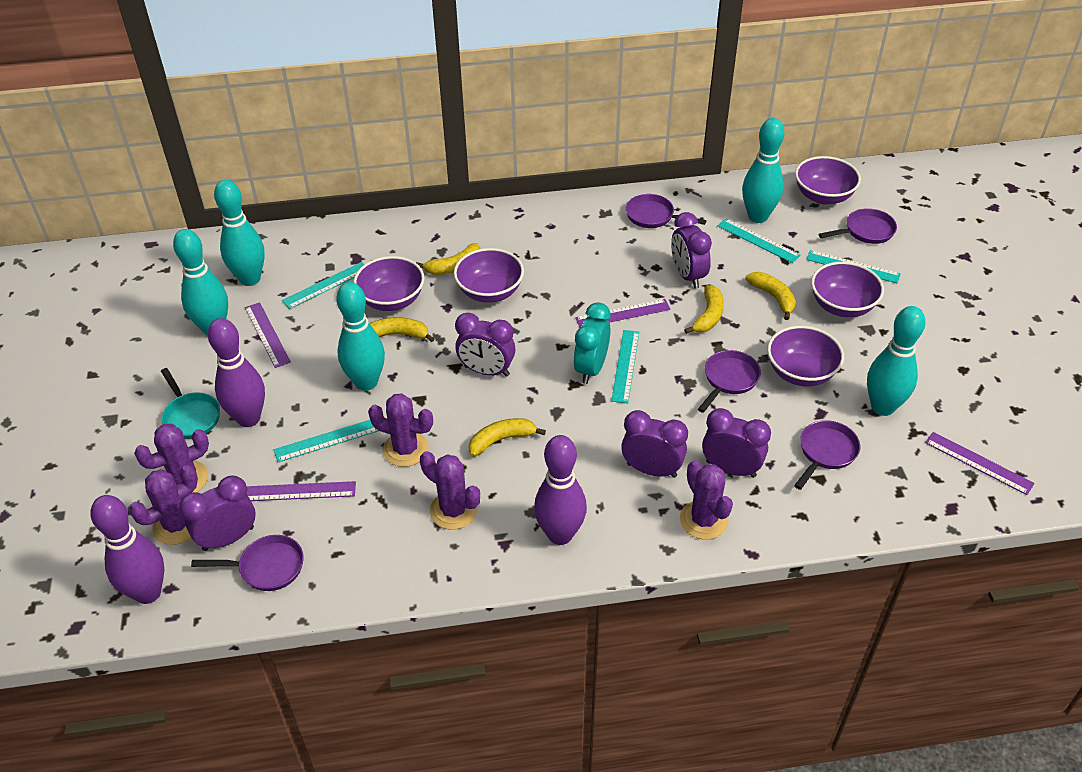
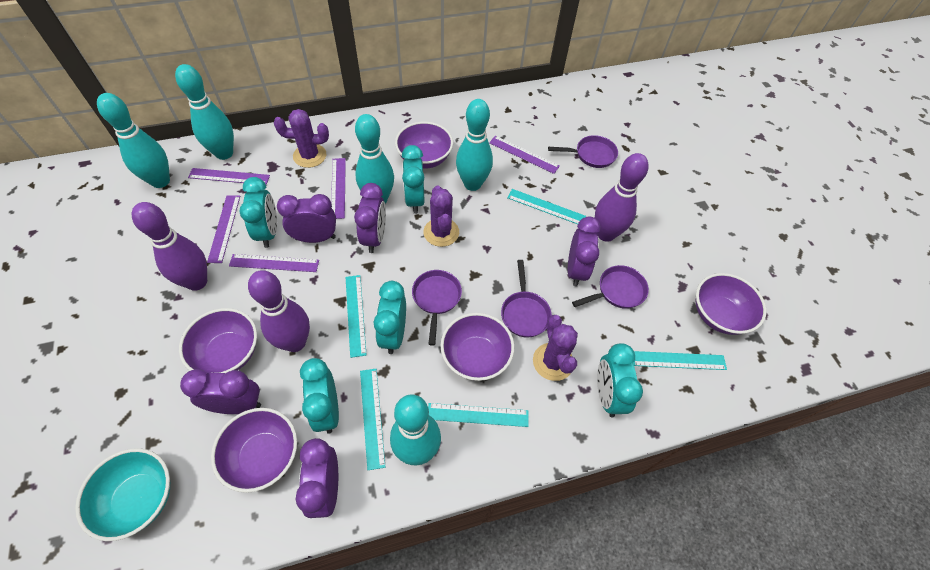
purple cactus: [129,465,198,545] [134,423,209,493] [368,393,433,467] [420,451,480,530] [680,461,733,540] = 5 -> [274,109,329,168] [423,186,459,247] [533,315,578,381] = 3
purple pan: [191,535,304,591] [626,194,707,228] [698,350,761,413] [794,420,860,490] [819,208,897,244] = 5 -> [412,270,462,346] [501,260,552,338] [548,135,618,168] [572,265,649,309] = 4
purple ruler: [245,302,291,368] [247,481,356,501] [575,299,671,327] [925,432,1035,495] = 4 -> [188,168,270,185] [207,195,240,263] [229,254,319,272] [331,158,346,219] [489,136,560,174] = 5
turquoise bowl: none = 0 -> [75,448,170,541] = 1
turquoise clock: [573,302,611,384] = 1 -> [239,177,277,248] [300,358,339,434] [374,281,406,354] [402,145,425,214] [597,343,643,418] = 5
turquoise pan: [161,368,220,439] = 1 -> none = 0
yellow banana: [370,317,434,342] [416,243,480,275] [469,418,546,457] [684,285,724,334] [745,272,796,320] = 5 -> none = 0

